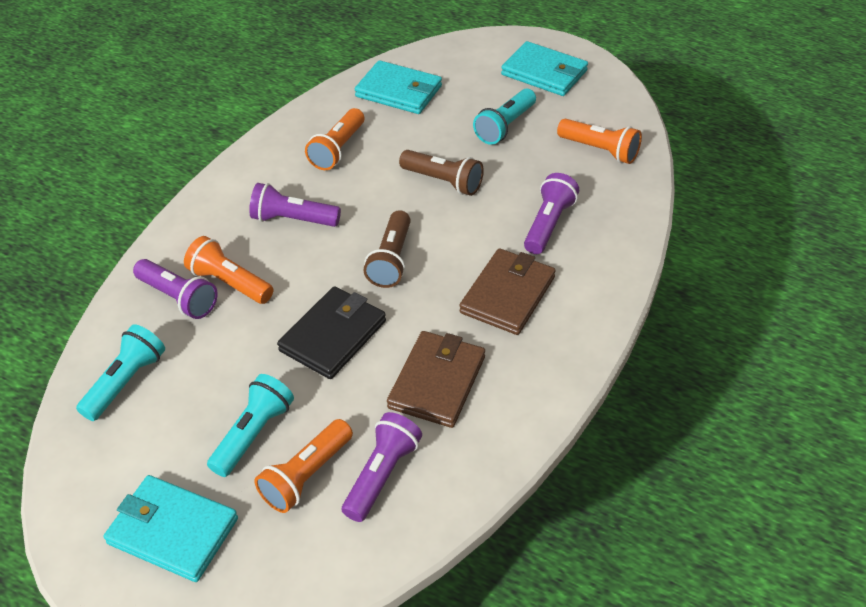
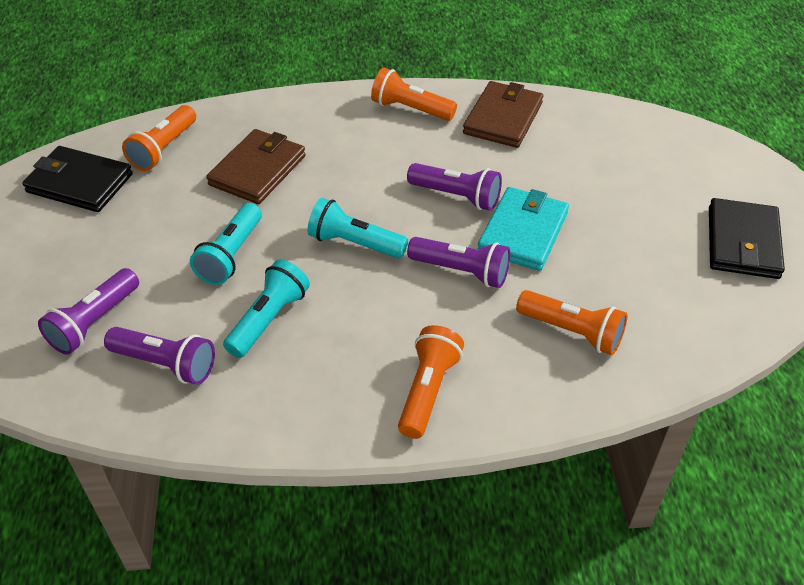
black wallet: [277,286,386,379] = 1 -> [22,146,133,212] [709,198,785,279] = 2
brown flashlight: [364,210,411,288] [399,150,484,196] = 2 -> none = 0
turquoise wallet: [104,475,238,582] [355,60,442,114] [501,41,588,96] = 3 -> [477,187,569,271] = 1

